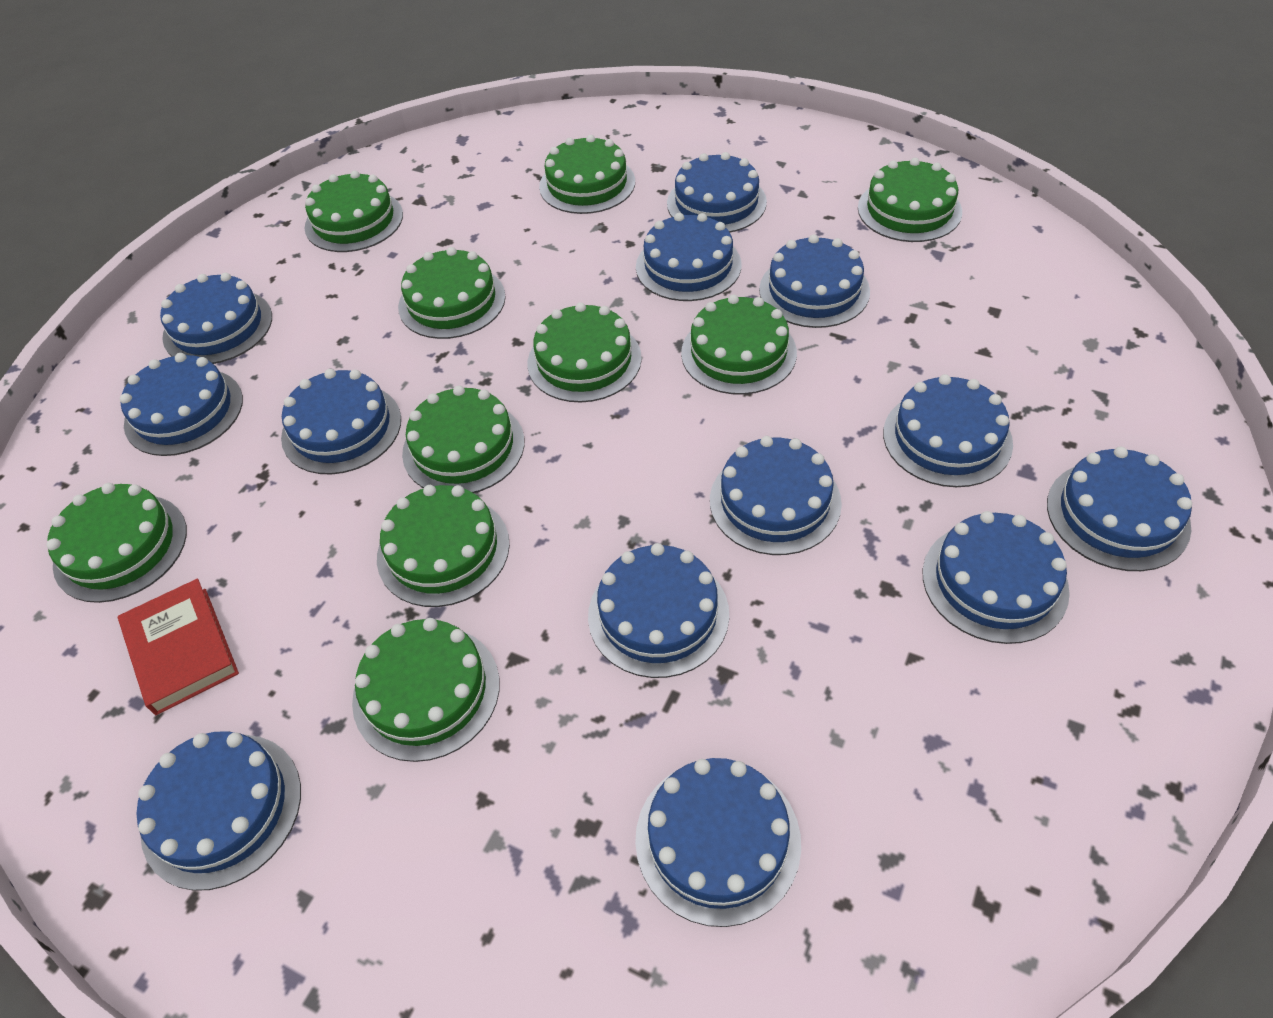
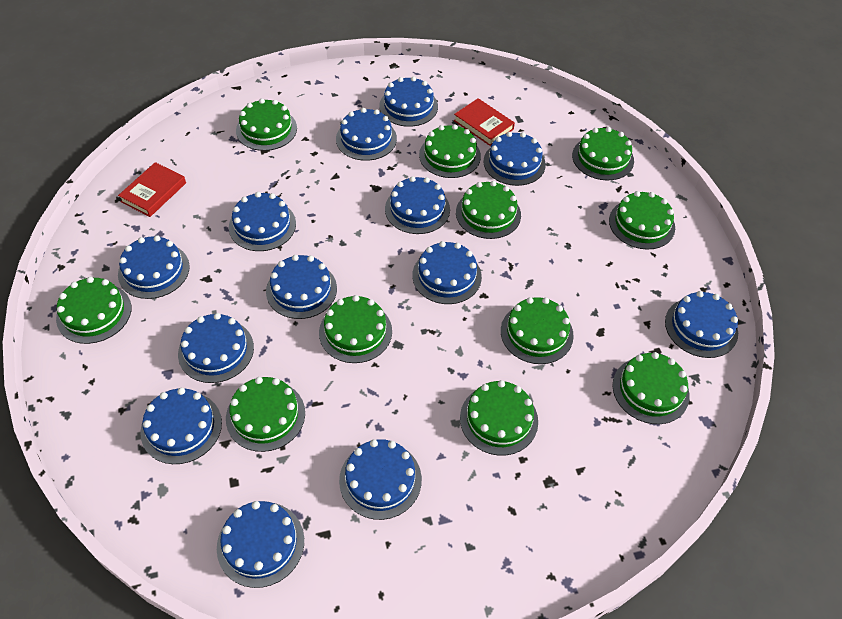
green cake: [46,483,187,603] [304,171,403,252] [352,618,500,762] [377,485,510,607] [398,247,506,339] [402,385,524,493] [527,302,642,403] [539,135,635,214] [681,294,797,395] [858,158,962,242] = 10 -> [56,277,131,344] [226,377,305,452] [236,99,297,151] [319,295,392,363] [419,124,481,178] [456,181,521,239] [460,380,538,455] [501,297,574,364] [572,127,634,180] [609,191,675,250] [613,352,690,424] = 11
red book: [118,579,239,715] = 1 -> [118,162,186,217] [454,98,515,146] = 2

